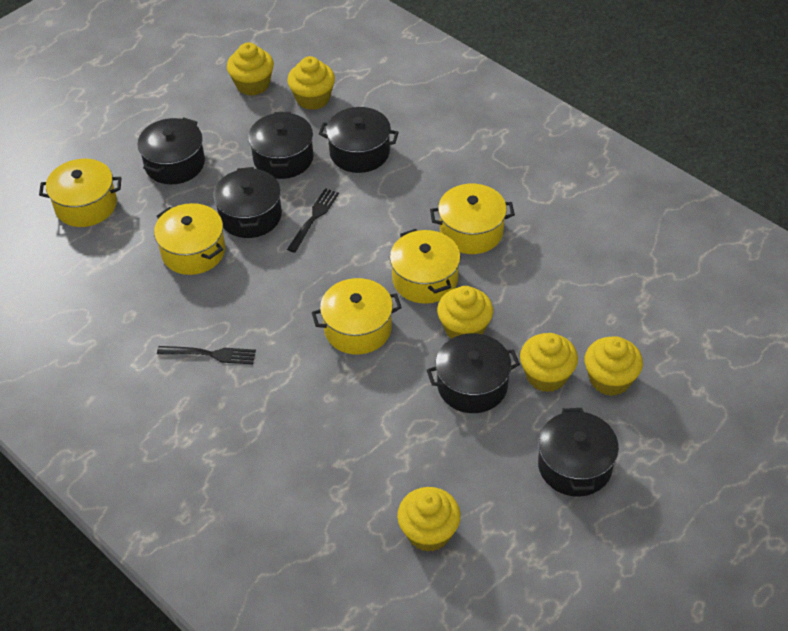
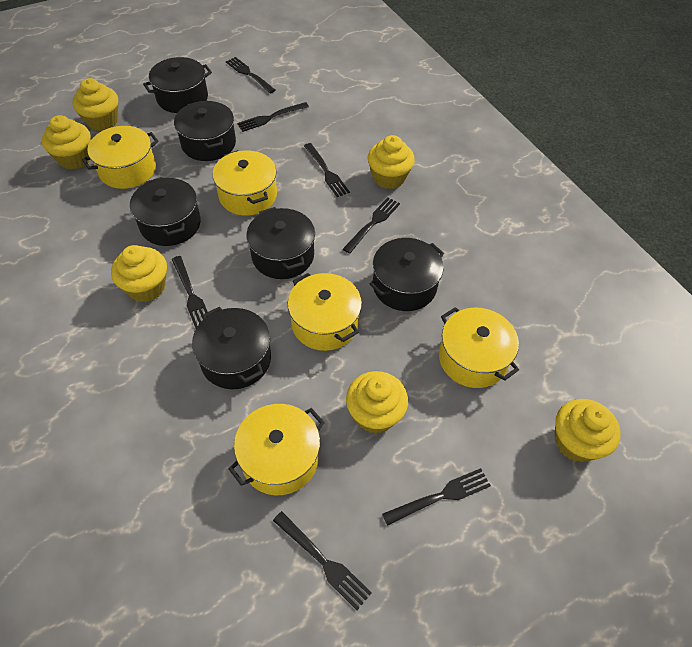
black fork: [157,346,256,364] [287,188,339,253] = 2 -> [172,256,208,328] [226,57,276,93] [237,102,309,132] [273,511,372,610] [304,143,350,197] [343,197,400,254] [382,468,491,526] = 7

